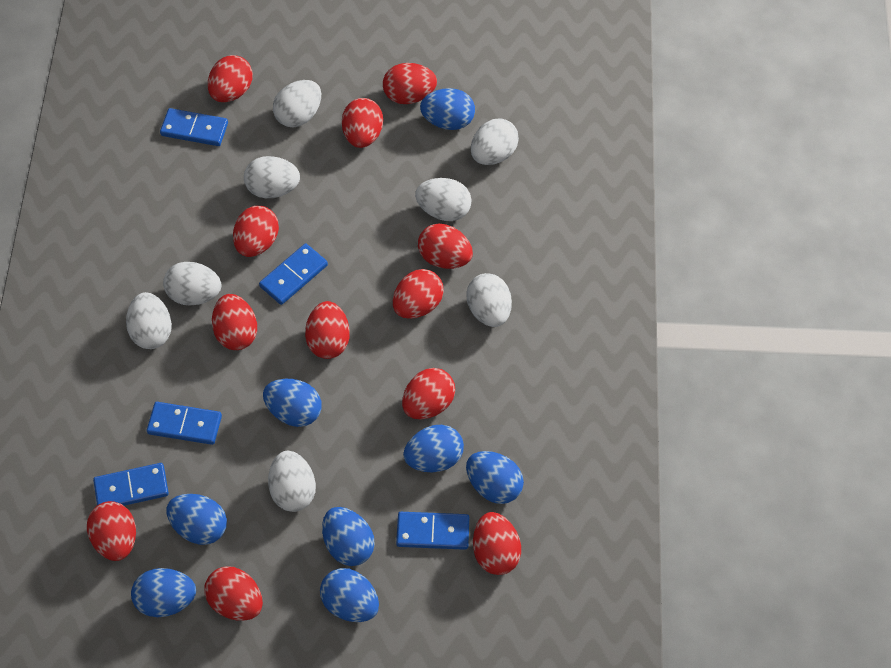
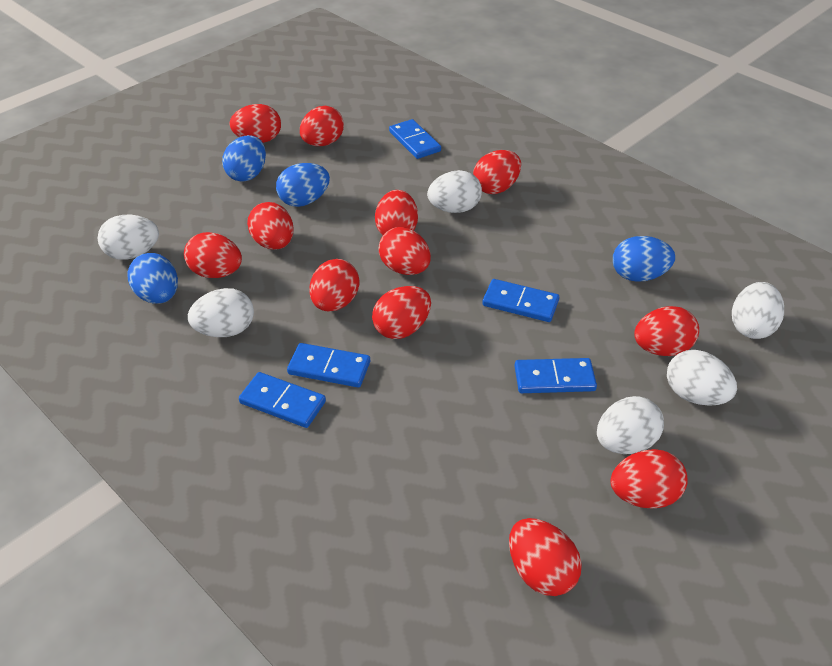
blue egg: [131,568,196,617] [166,494,227,545] [263,379,322,427] [320,568,379,622] [322,507,375,566] [403,425,464,472] [420,88,475,130] [466,451,524,504] = 8 -> [128,253,178,304] [222,135,266,182] [276,163,330,207] [613,236,675,282] = 4
white egg: [126,292,172,349] [163,262,222,305] [244,156,300,198] [268,451,316,512] [273,80,321,127] [415,178,472,221] [466,273,512,327] [471,118,519,165] = 8 -> [98,215,159,260] [188,288,254,337] [427,170,482,213] [597,396,664,454] [667,350,737,406] [732,282,784,339] = 6

